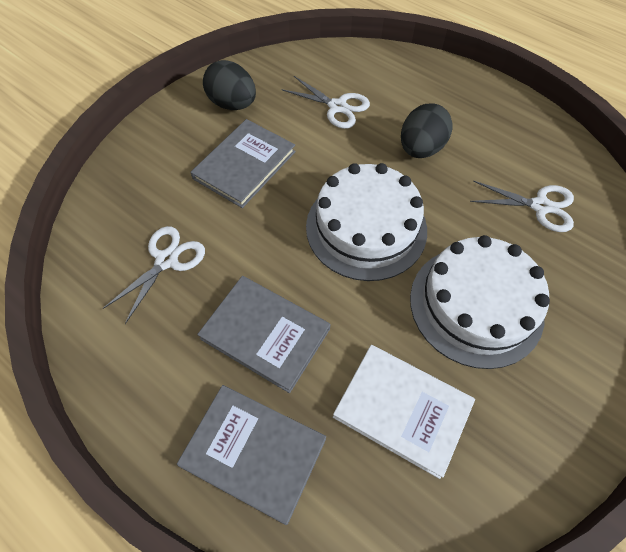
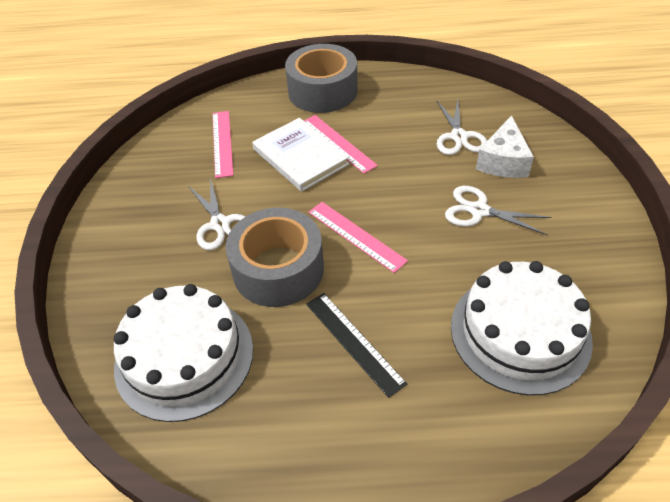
black egg: [203,60,256,110] [401,104,453,158] = 2 -> none = 0
black ruler: none = 0 -> [306,293,407,398] = 1
grey book: [177,385,326,525] [190,119,296,208] [197,276,330,393] = 3 -> none = 0
grey tape: none = 0 -> [226,208,324,307] [285,44,358,113] = 2
pink ruler: none = 0 -> [213,111,234,178] [304,115,378,174] [308,202,408,273] = 3
white cheese: none = 0 -> [476,115,534,178] = 1

